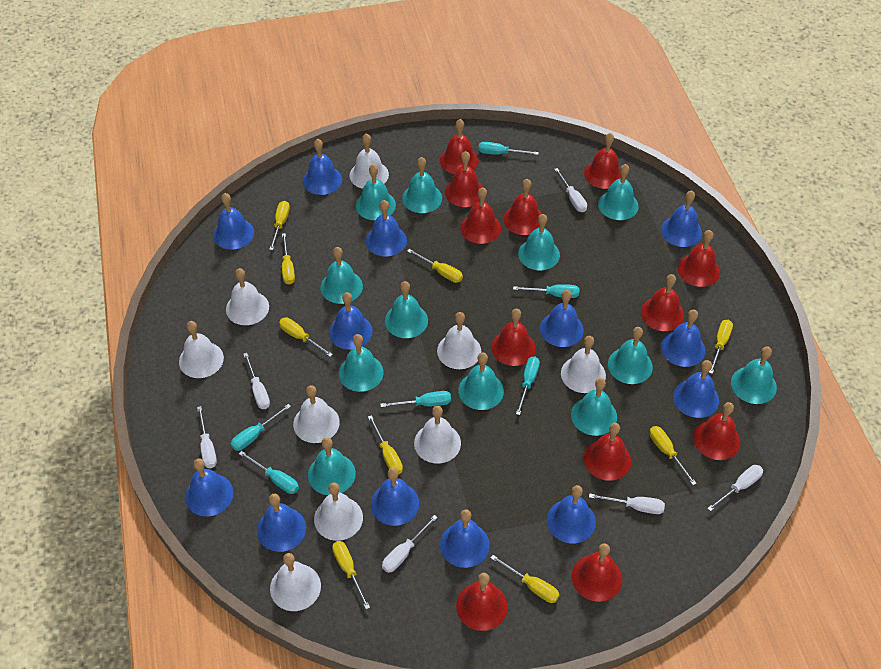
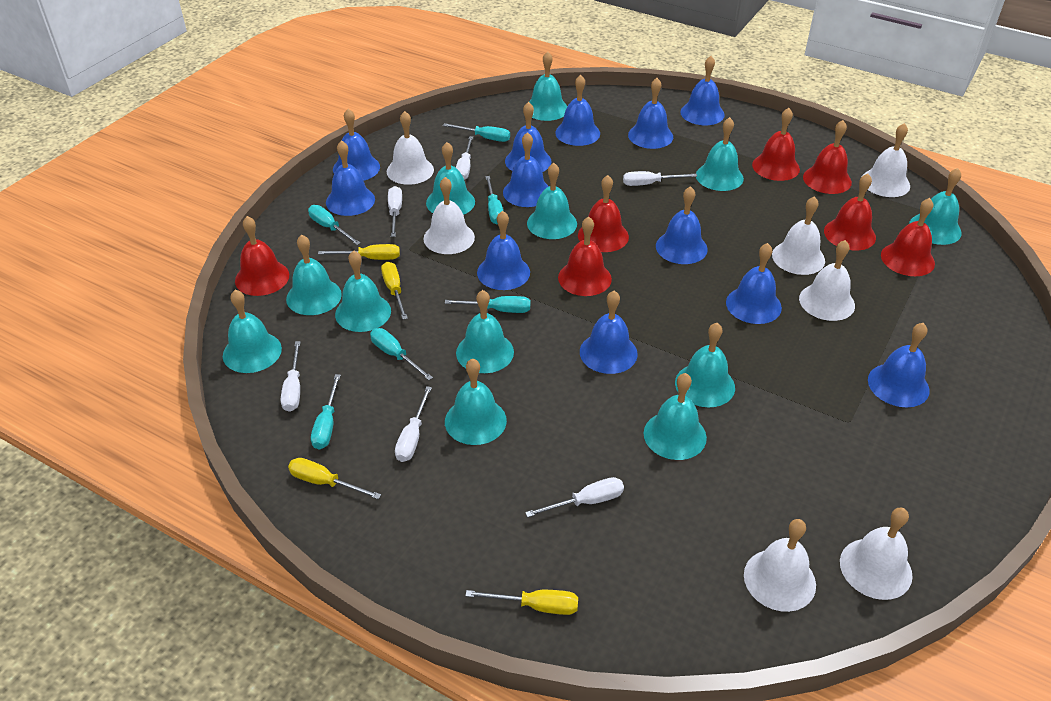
blue bell: [185,458,234,517] [213,193,254,249] [257,494,306,552] [303,139,342,195] [329,292,373,350] [366,200,407,257] [371,468,419,526] [440,509,490,568] [540,290,584,347] [547,485,596,543] [661,191,702,247] [661,309,705,367] [673,360,719,418] = 13 -> [326,140,375,216] [333,109,380,181] [477,211,530,290] [503,132,549,207] [505,102,552,172] [555,75,600,146] [580,291,638,374] [628,78,673,149] [656,186,708,264] [680,56,725,125] [726,243,782,324] [868,323,930,407] = 12
red bell: [440,119,479,174] [445,151,483,207] [456,573,508,631] [460,187,501,244] [491,309,536,366] [504,179,542,235] [572,543,622,602] [584,133,621,189] [584,423,631,481] [641,274,684,331] [678,230,720,287] [693,402,740,460] = 12 -> [235,216,289,296] [558,216,612,296] [578,175,629,252] [752,108,800,181] [803,120,852,194] [824,174,876,250] [881,198,935,276] = 7
white bell: [179,321,224,378] [226,268,269,325] [270,553,321,611] [293,385,340,443] [314,482,363,541] [350,133,389,189] [414,406,461,464] [437,312,481,369] [561,336,606,393] = 9 -> [387,111,434,185] [423,177,475,254] [744,519,816,612] [772,196,825,275] [799,240,855,321] [840,508,913,600] [862,123,910,197] = 7
yellow screwdriver: [269,201,290,250] [279,317,333,357] [282,233,295,285] [332,541,370,609] [368,415,403,475] [407,249,463,283] [491,555,560,603] [649,426,697,485] [709,320,733,374] = 9 -> [288,458,381,499] [318,244,400,260] [381,262,408,320] [465,590,578,615] = 4

